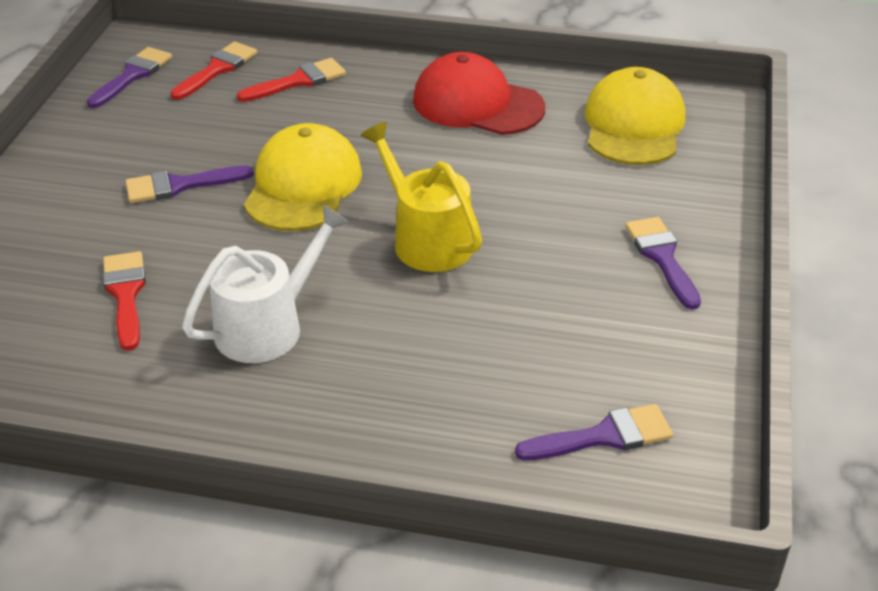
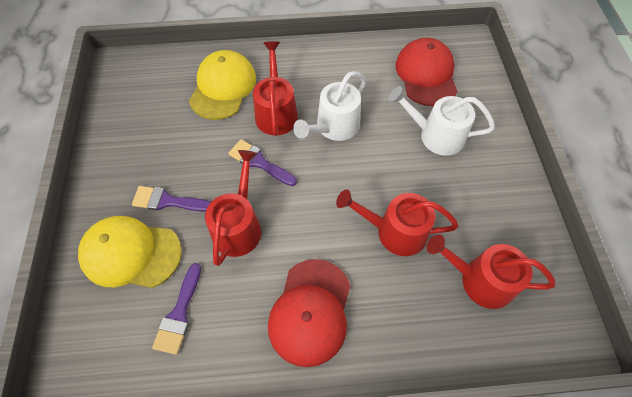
purple brush: [87,47,172,108] [125,166,254,203] [515,404,673,460] [625,217,701,310] = 4 -> [132,186,211,212] [152,263,201,355] [228,139,297,186] = 3
red brush: [103,251,146,351] [170,42,257,100] [237,58,346,102] = 3 -> none = 0
red cap: [413,52,545,135] = 1 -> [268,259,351,367] [396,38,457,106] = 2
red watering can: none = 0 -> [205,150,261,266] [253,41,298,136] [336,189,459,256] [427,235,555,309] = 4
white watering can: [182,204,349,363] = 1 -> [293,71,366,141] [388,86,495,156] = 2
yellow watering can: [361,122,482,272] = 1 -> none = 0

